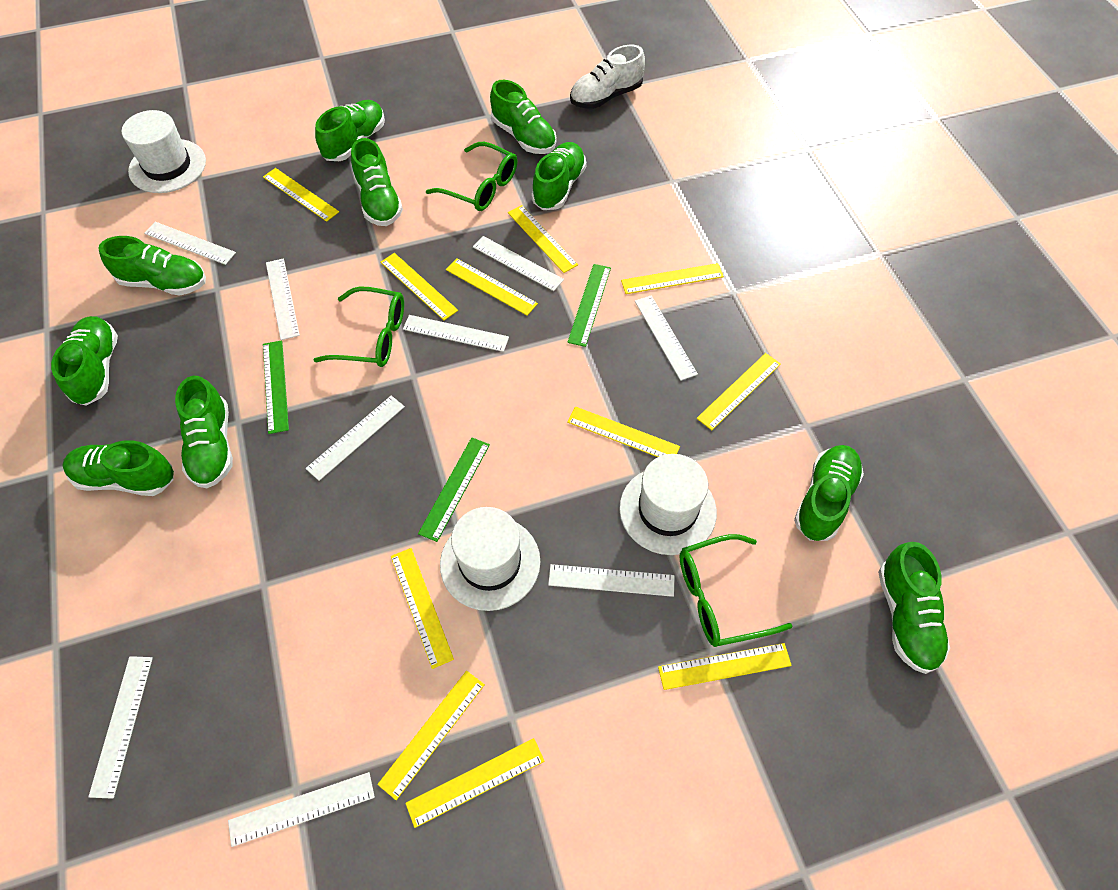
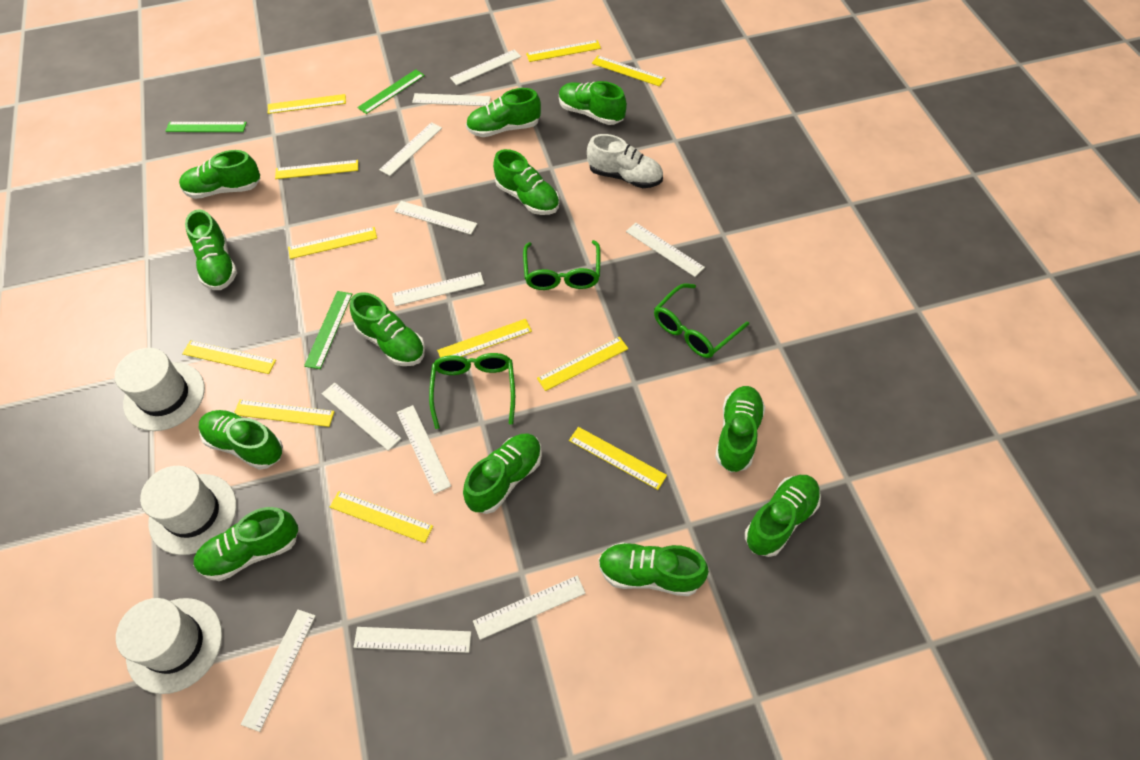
green shoe: [51,316,118,405] [62,440,174,496] [98,236,206,295] [175,376,233,488] [315,100,385,161] [351,138,403,226] [490,80,556,154] [531,142,586,210] [794,445,864,541] [878,542,950,674] = 10 -> [179,150,261,199] [185,209,237,290] [194,507,298,581] [199,410,283,470] [350,292,425,366] [463,434,542,514] [466,88,541,137] [493,149,560,215] [559,81,627,125] [599,542,709,596] [715,386,765,472] [745,475,821,557] = 12
white ruler: [88,656,153,799] [144,222,236,265] [228,772,375,847] [266,258,300,340] [305,396,405,481] [403,315,509,352] [473,236,564,291] [548,564,675,597] [635,296,698,381] = 9 -> [241,609,316,732] [322,382,401,451] [354,627,471,653] [379,122,442,176] [392,272,484,306] [394,201,477,235] [397,405,451,494] [412,93,491,106] [450,50,521,85] [473,575,586,640] [626,223,705,277] = 11

